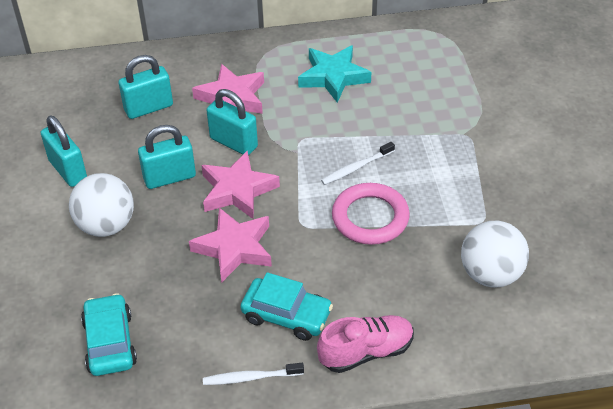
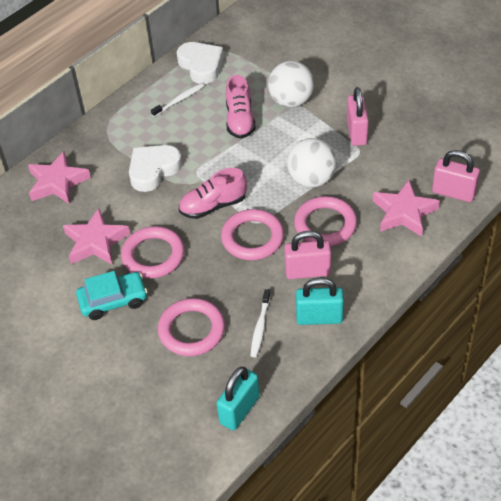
pink padlock: none = 0 -> [284,231,331,279] [347,87,369,146] [432,150,480,202] = 3
pink ring: [332,183,410,245] = 1 -> [121,226,184,278] [158,298,225,356] [221,209,284,260] [294,196,357,246] = 4
pink shoe: [317,315,414,373] = 1 -> [179,168,247,219] [226,75,256,139] = 2
turquoise car: [81,293,137,376] [240,272,333,341] = 2 -> [76,271,147,320] = 1
turquoise padlock: [41,116,87,187] [118,55,173,119] [138,125,196,189] [206,89,258,155] = 4 -> [217,367,260,431] [296,277,344,325] = 2
turquoise star: [298,45,371,103] = 1 -> none = 0
white heart: none = 0 -> [129,145,182,192] [177,42,224,84] = 2

